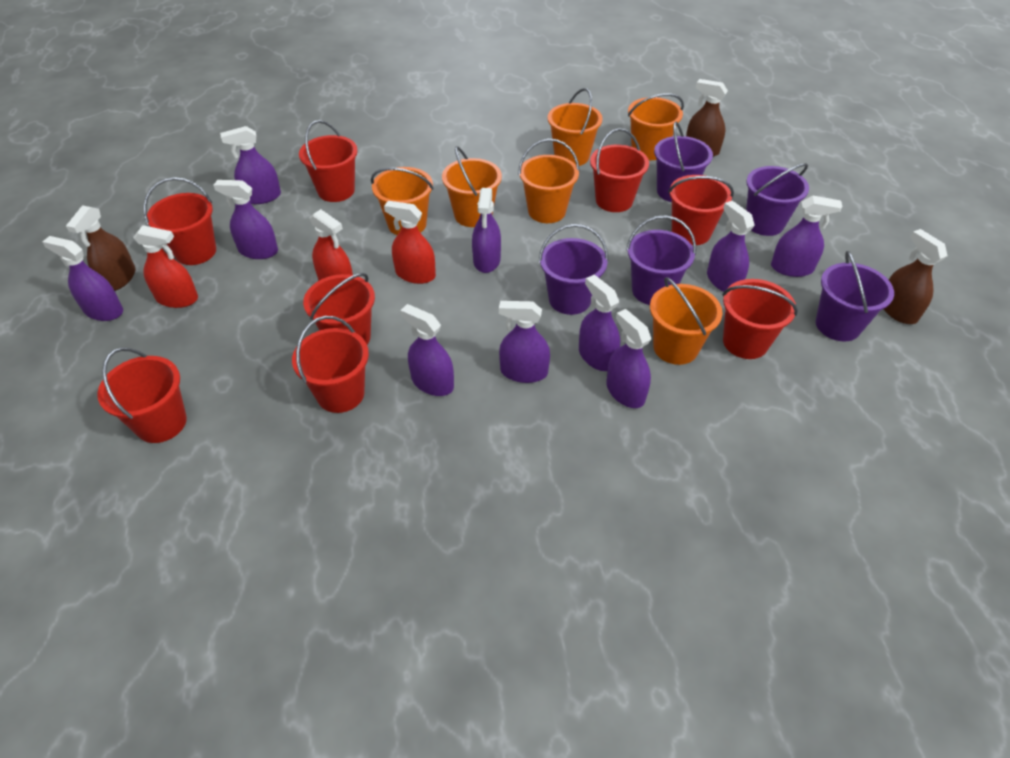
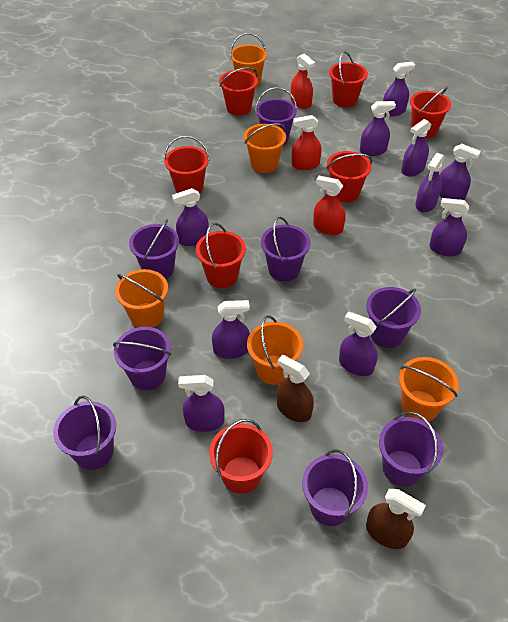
brown spray bottle: [66,205,135,291] [686,79,728,157] [884,229,948,324] = 3 -> [276,355,314,422] [366,489,426,549] = 2
orange bucket: [371,167,434,235] [442,146,502,227] [518,138,580,223] [547,88,602,166] [628,93,684,160] [650,277,723,365] = 6 -> [115,269,168,328] [230,33,267,87] [244,123,286,173] [247,315,303,385] [399,357,459,422] = 5
purple bucket: [539,224,609,315] [626,215,696,305] [654,122,713,202] [746,163,809,236] [816,251,894,341] = 5 -> [53,395,116,470] [113,327,171,390] [129,219,179,279] [255,87,297,145] [261,216,310,281] [302,449,368,526] [366,287,421,348] [379,412,443,487] = 8
red bucket: [97,347,187,443] [143,177,216,265] [292,316,369,413] [299,120,358,202] [303,273,375,344] [590,128,649,212] [668,175,734,245] [723,279,798,359] = 8 -> [164,136,210,194] [196,223,246,288] [209,419,273,494] [219,67,258,116] [326,151,372,203] [329,51,368,107] [410,86,451,138] = 7

